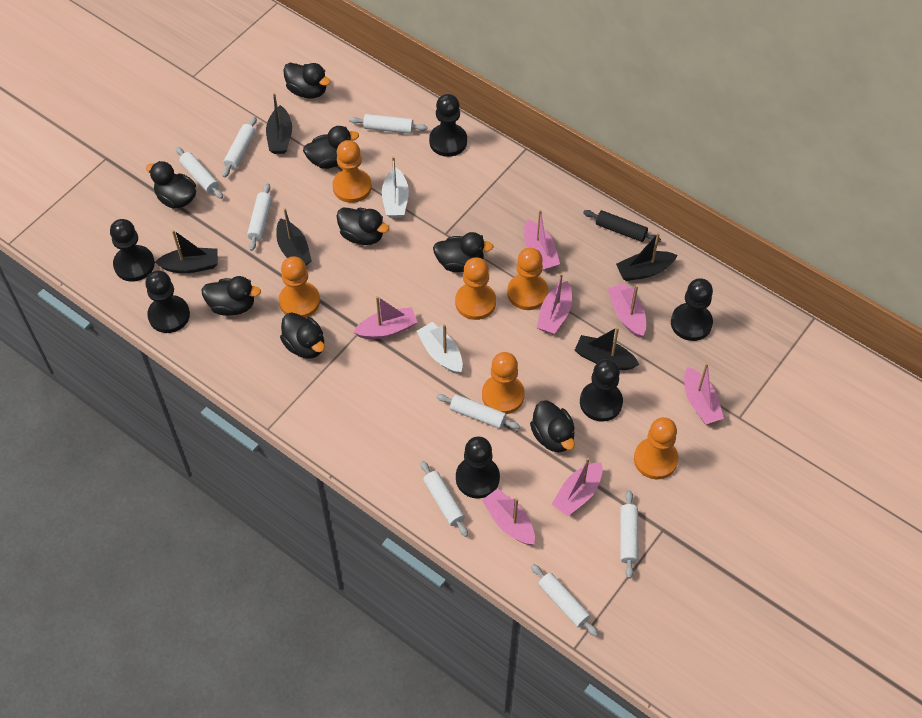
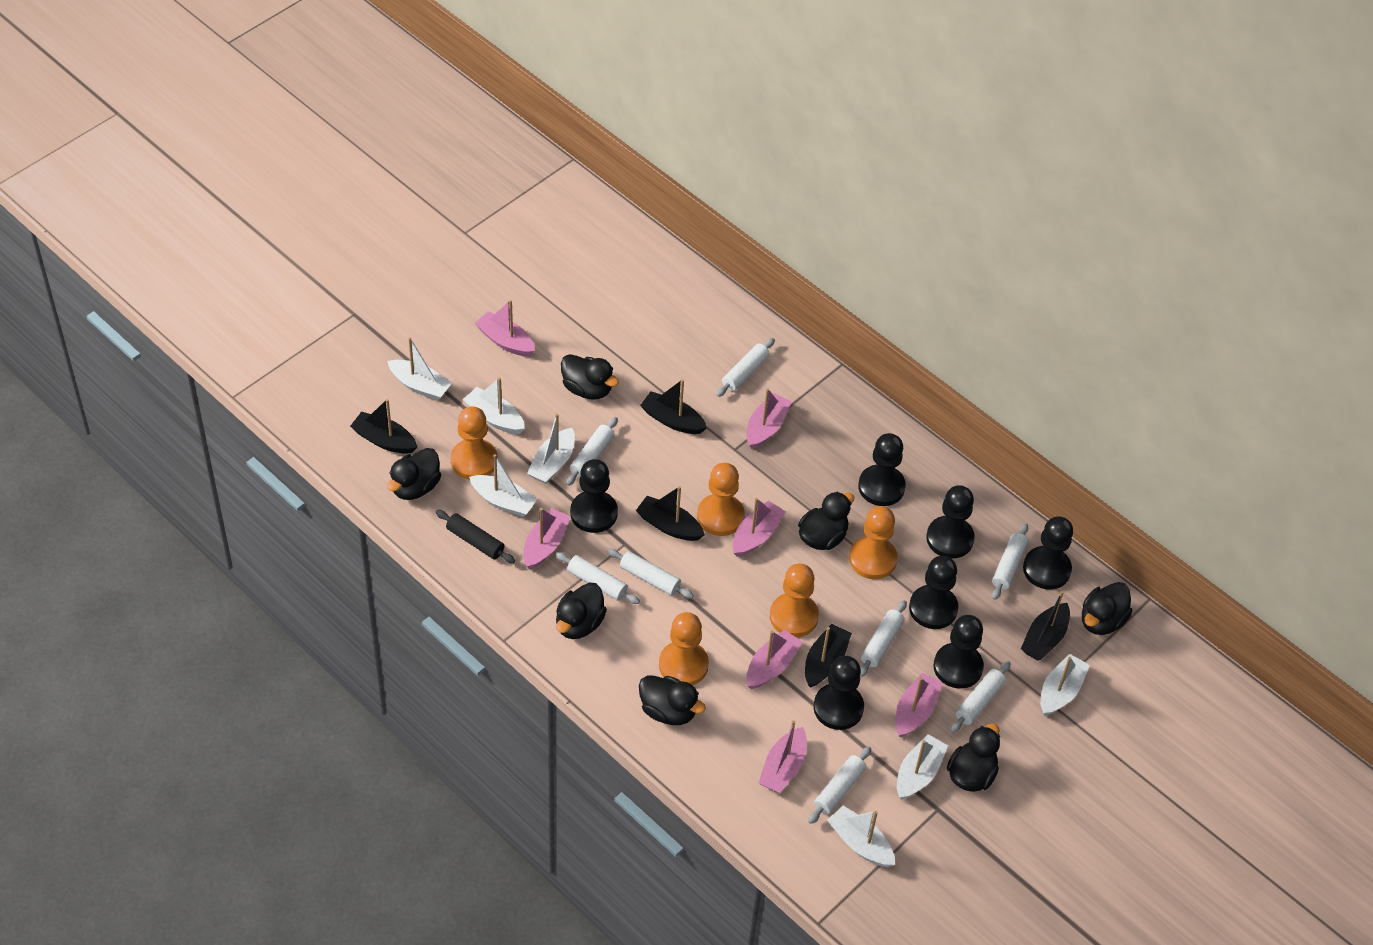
black duck: [146,161,196,208] [202,276,261,316] [280,312,325,359] [283,63,331,99] [303,126,359,169] [336,208,389,245] [433,232,494,272] [530,401,575,452] = 8 -> [387,448,441,500] [556,583,607,639] [561,354,619,399] [639,675,706,725] [798,491,854,550] [947,723,1000,792] [1082,582,1133,635] = 7
black pawn: [110,219,155,282] [145,271,190,333] [429,94,467,157] [456,436,500,499] [580,359,623,422] [671,278,713,341] = 6 -> [570,459,618,533] [814,656,864,730] [858,433,906,506] [909,556,959,629] [926,485,975,559] [933,615,984,689] [1023,516,1073,589] = 7
orange pawn: [279,256,320,318] [332,140,372,203] [455,257,496,320] [482,352,525,414] [507,248,548,310] [634,417,678,479] = 6 -> [451,406,498,480] [659,612,709,685] [697,463,745,536] [770,564,819,637] [849,506,898,579] = 5
white boat: [382,156,409,218] [417,322,463,374] = 2 -> [387,337,452,400] [463,377,525,434] [469,454,537,517] [527,413,575,484] [827,806,895,867] [897,734,948,800] [1040,654,1090,716] = 7

